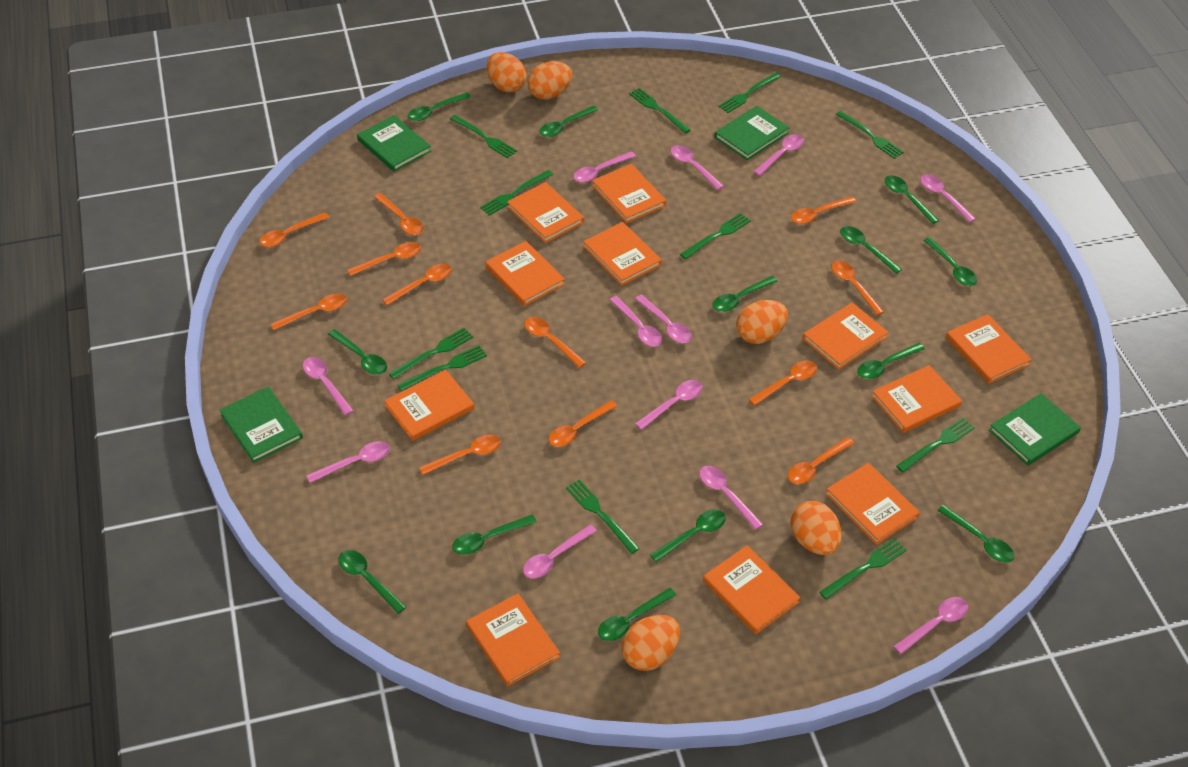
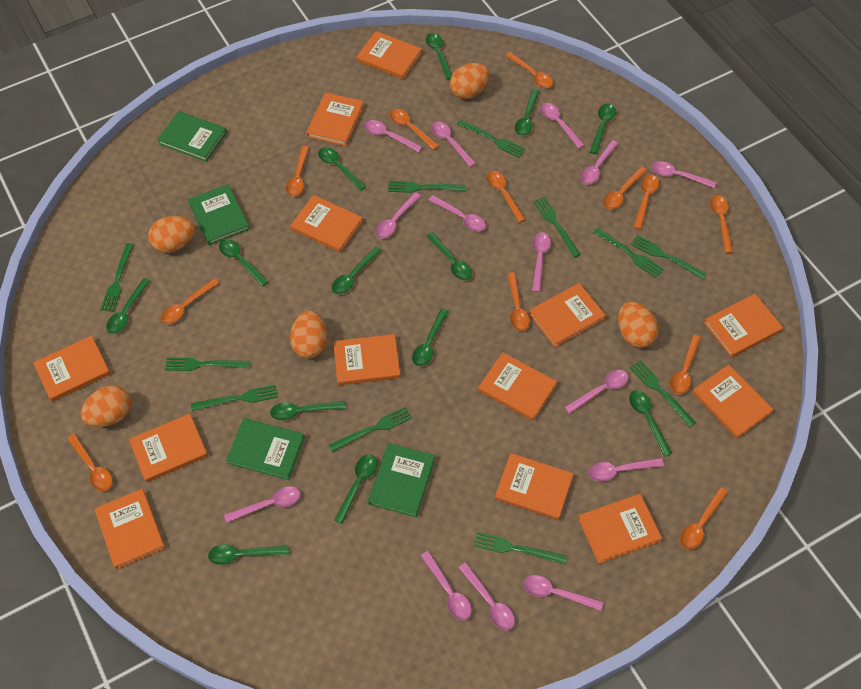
orange book: [384,370,474,441] [466,593,560,686] [486,241,565,306] [507,182,584,243] [583,222,662,286] [592,164,666,223] [703,545,801,634] [803,303,889,370] [826,463,920,545] [871,365,962,433] [946,314,1032,384] = 11 -> [33,335,111,402] [95,489,165,569] [129,414,208,482] [290,195,363,252] [306,92,364,146] [333,334,400,385] [357,31,422,79] [478,352,557,421] [495,453,574,520] [529,283,606,347] [578,494,662,564] [692,364,774,439] [704,294,783,357] = 13
pink spoon: [303,357,353,416] [306,441,390,483] [523,524,597,578] [573,151,636,182] [610,296,662,347] [635,294,692,343] [635,380,703,430] [671,145,724,190] [699,466,763,530] [754,134,804,176] [893,597,968,654] [920,174,976,222] = 12 -> [224,487,300,523] [364,120,422,152] [375,192,421,238] [421,551,472,620] [429,195,486,231] [431,122,476,167] [459,563,515,630] [523,575,603,611] [532,232,551,292] [540,103,584,148] [564,370,628,414] [580,140,619,184] [588,458,664,482] [651,161,717,188] = 14

